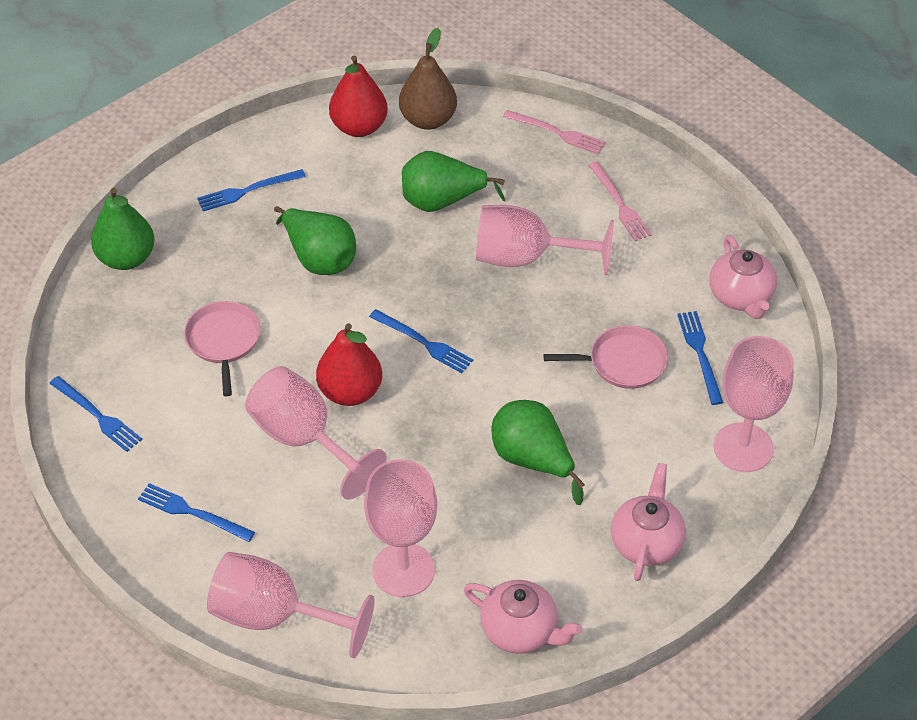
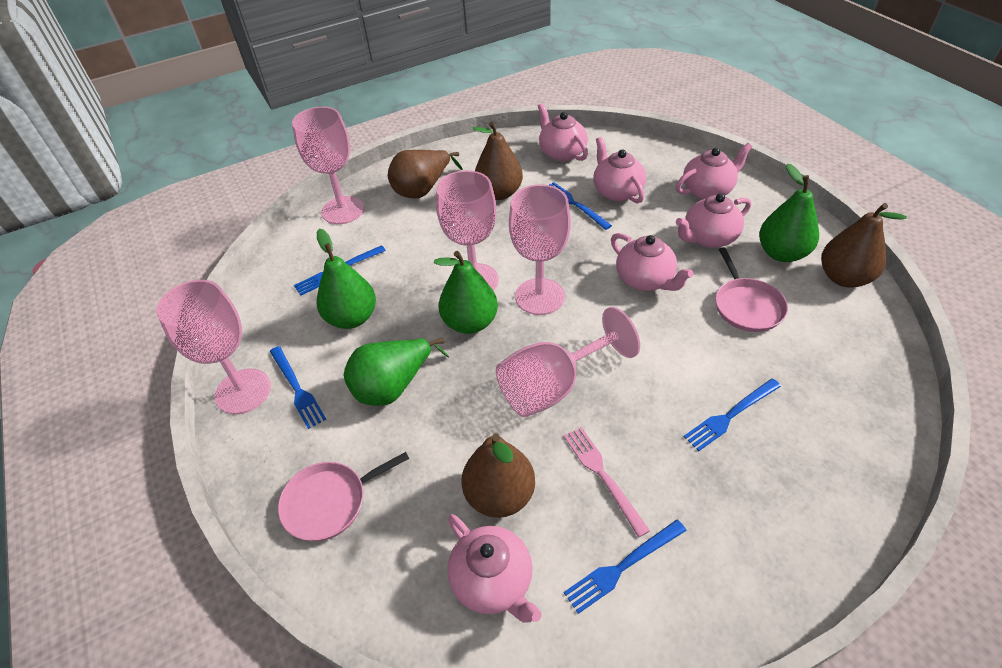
brown pear: [399,28,457,130] = 1 -> [388,150,463,199] [461,433,535,518] [473,122,523,200] [821,203,907,288] = 4
pink fork: [503,110,605,154] [588,161,652,241] = 2 -> [564,427,650,537] = 1
pink teapot: [464,580,582,654] [611,463,686,581] [710,235,777,319] = 3 -> [447,514,542,622] [538,103,588,162] [593,137,646,204] [611,233,693,291] [676,143,752,199] [676,193,751,248] = 6
red pear: [316,323,382,406] [329,55,388,137] = 2 -> none = 0

